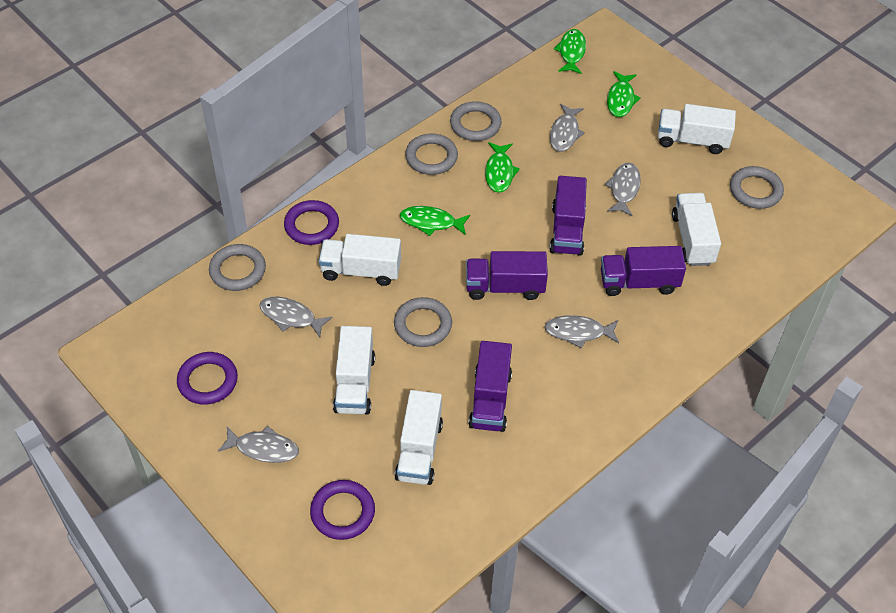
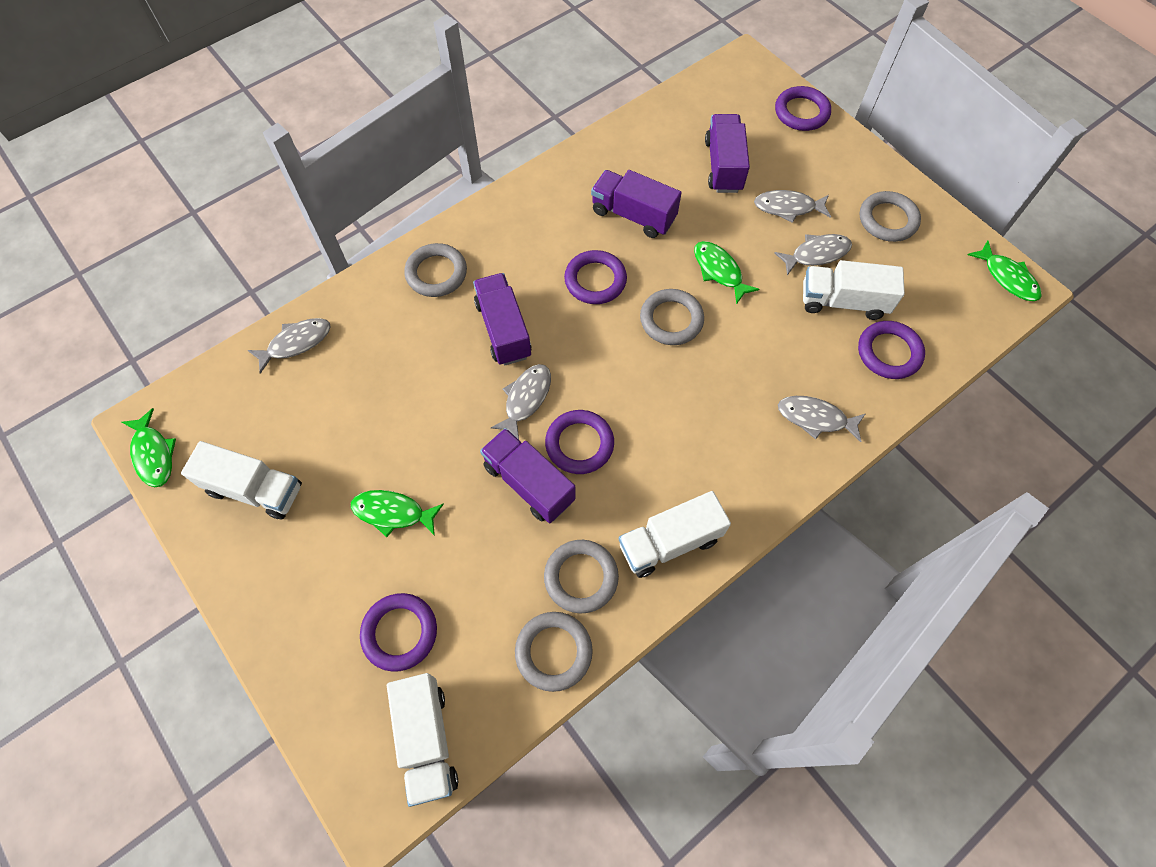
purple ring: [177,352,238,405] [284,200,339,245] [310,480,375,540] = 3 -> [360,593,437,672] [545,410,614,474] [564,250,627,304] [775,86,831,131] [858,321,925,379] = 5
white truck: [319,234,401,286] [333,326,375,415] [395,390,443,485] [658,104,736,154] [672,193,721,266] = 5 -> [181,441,302,519] [387,673,458,807] [619,491,731,578] [803,260,905,320] = 4

